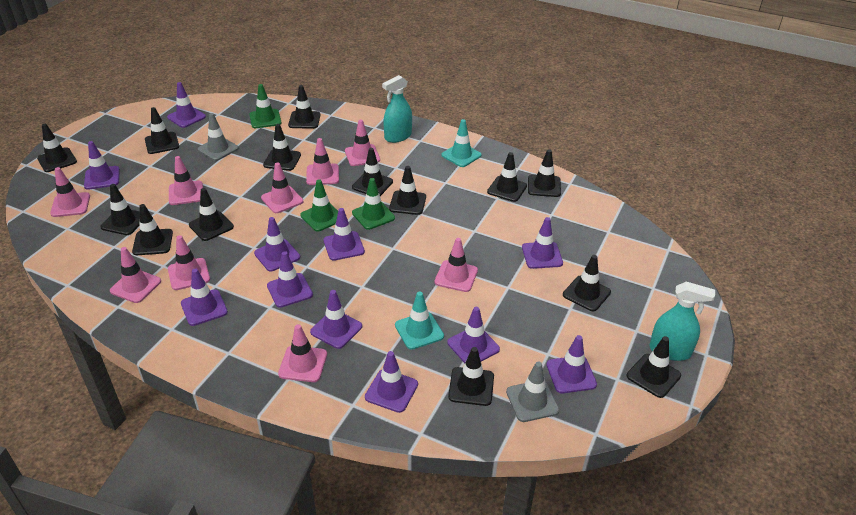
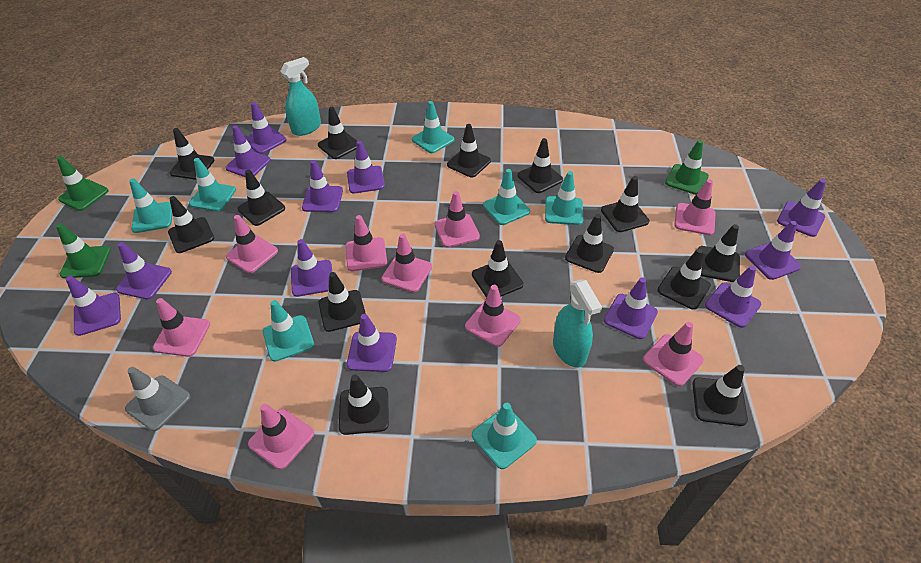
grey traffic cone: [198,113,239,161] [506,362,559,422] = 2 -> [125,367,190,431] = 1
purple traffic cone: [84,141,120,190] [167,82,206,128] [181,268,228,326] [254,217,300,271] [267,251,313,308] [310,290,362,349] [324,208,365,261] [365,351,418,413] [447,307,500,363] [522,217,563,269] [546,335,597,393] = 11 -> [66,276,121,336] [116,242,172,299] [225,125,271,177] [246,102,287,154] [291,239,332,297] [302,160,343,212] [347,141,385,194] [347,314,397,372] [604,277,658,339] [705,266,761,328] [745,221,801,280] [777,179,826,237] = 12
turquoise traffic cone: [395,291,444,350] [441,119,482,167] = 2 -> [129,178,172,233] [189,158,236,211] [263,300,314,362] [412,101,454,153] [472,403,537,469] [483,169,530,225] [545,171,583,225] = 7

